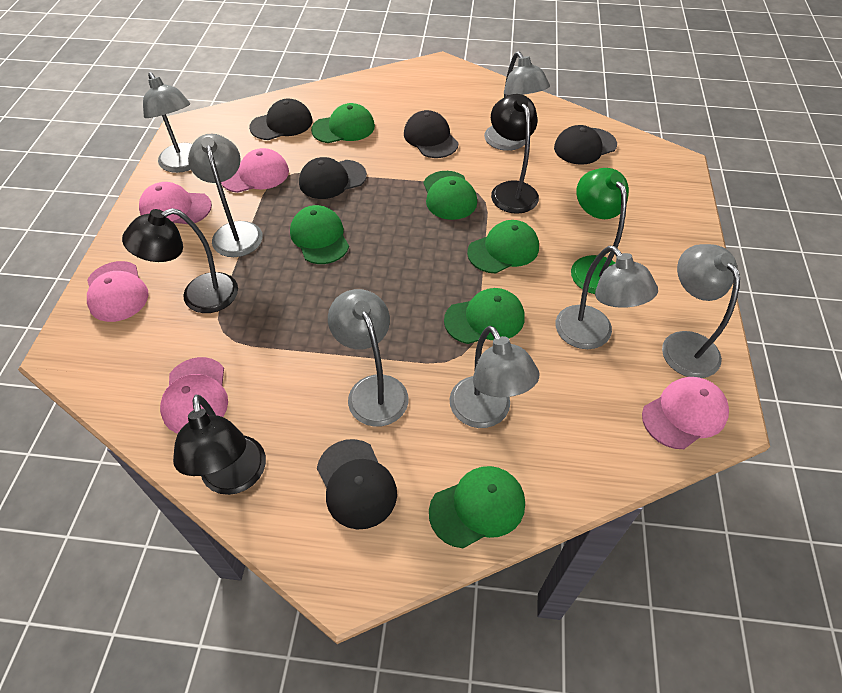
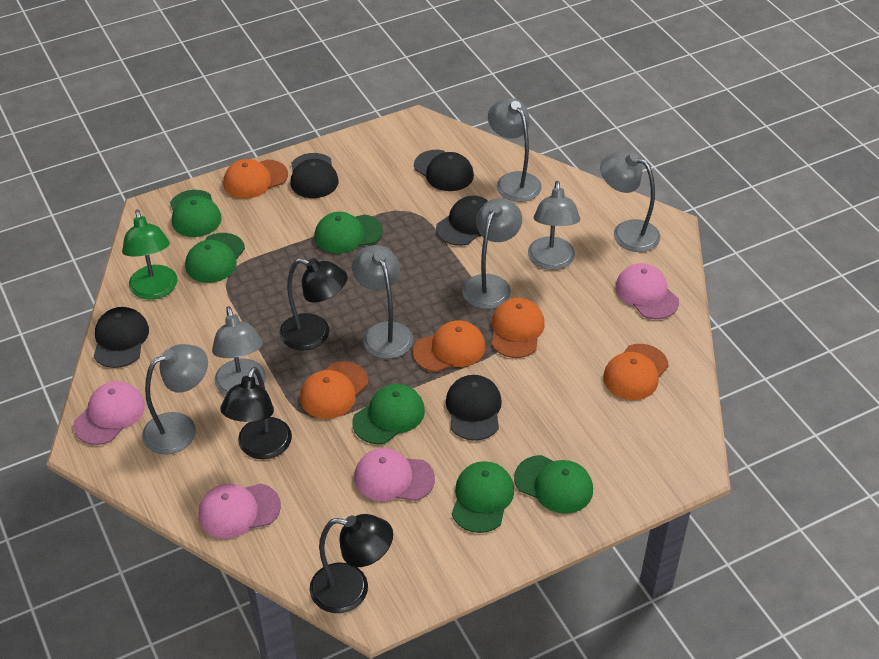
orange cap: none = 0 -> [223,159,288,199] [300,361,368,419] [413,320,485,372] [491,298,545,358] [603,344,669,400] = 5
pink cap: [87,261,149,322] [139,182,212,224] [160,357,228,434] [221,148,289,193] [642,377,729,449] = 5 -> [73,381,145,445] [198,484,281,539] [354,448,435,501] [615,263,679,319] = 4

